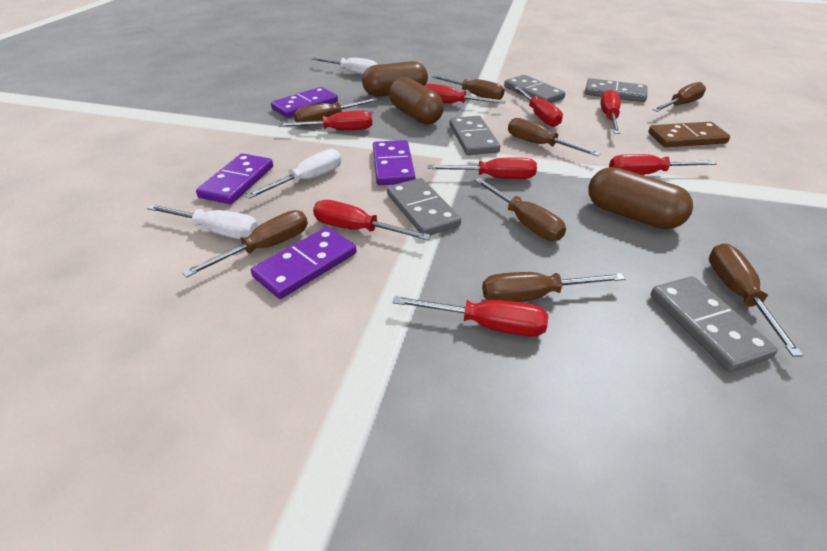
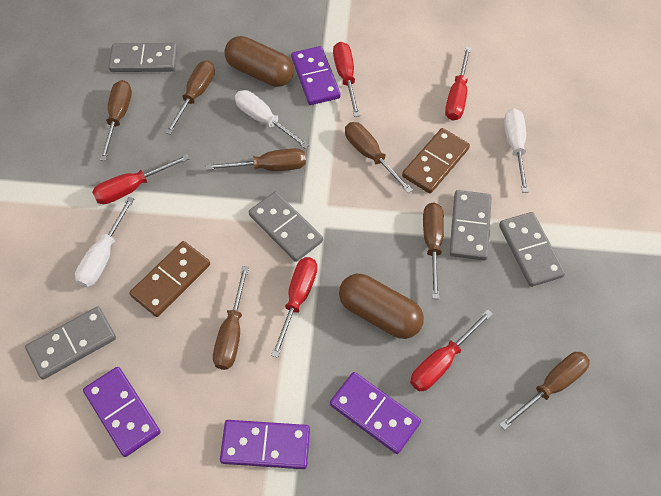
brown capsule: [362,61,428,97] [389,77,444,125] [588,167,693,229] = 3 -> [224,36,294,87] [339,274,424,339] = 2
brown domino: [648,122,730,147] = 1 -> [129,241,210,317] [402,128,470,193] = 2
brown screwdriver: [182,210,308,278] [294,98,378,126] [431,75,505,100] [474,178,566,241] [482,272,625,302] [508,118,601,156] [653,82,706,112] [709,244,804,356] = 8 -> [100,80,132,161] [165,60,215,135] [206,148,306,171] [213,266,249,370] [345,122,413,193] [423,202,444,299] [499,352,590,430] = 7
red screwdriver: [278,111,372,130] [313,200,431,240] [393,296,548,337] [424,84,505,104] [428,157,537,179] [514,86,563,127] [600,89,621,134] [609,154,717,175] = 8 -> [92,154,189,204] [271,257,317,358] [333,42,360,117] [410,309,493,391] [445,46,471,121] = 5

